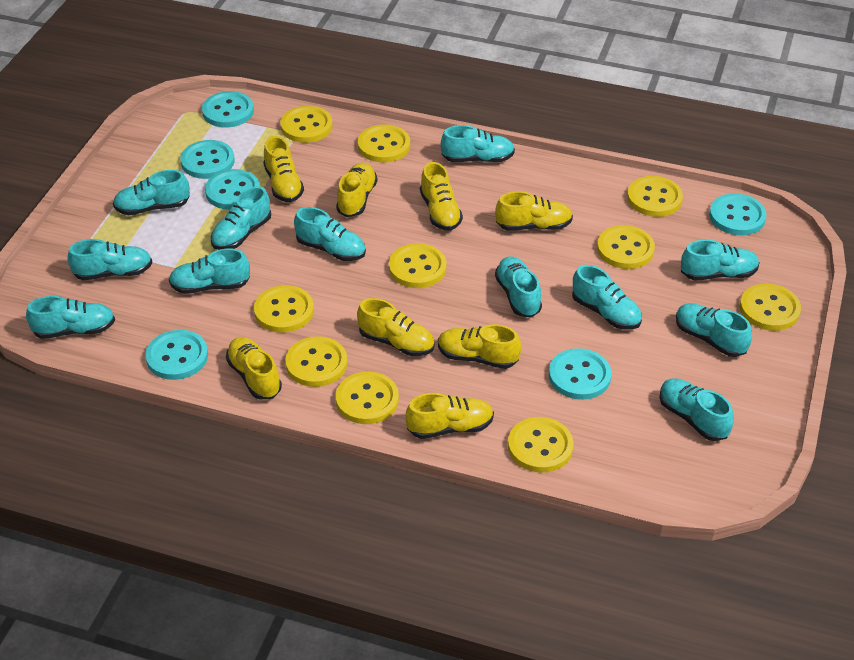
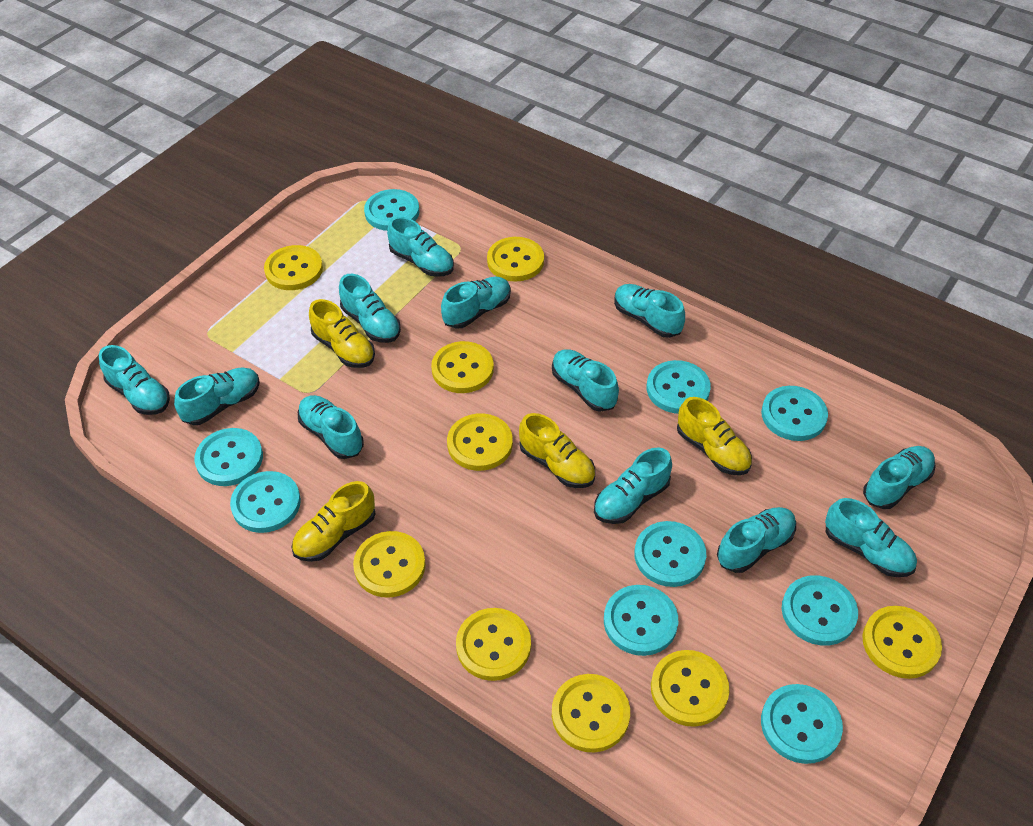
turquoise button: [145,330,208,380] [180,140,235,179] [202,91,254,128] [205,169,260,210] [549,348,611,400] [709,194,767,235] = 6 -> [194,428,263,486] [230,471,301,533] [364,189,420,231] [604,585,678,656] [634,521,706,587] [647,360,711,414] [761,386,828,441] [761,684,843,764] [782,575,858,646] = 9
yellow button: [254,285,314,333] [280,106,333,143] [285,336,347,387] [336,372,399,424] [358,124,410,163] [389,243,446,288] [508,417,574,473] [597,225,655,269] [627,176,683,217] [740,284,801,331] = 10 -> [264,245,323,290] [353,531,426,598] [431,341,494,393] [447,413,513,471] [456,608,531,681] [487,237,544,282] [552,674,630,753] [651,650,729,727] [862,606,942,679] = 9
yellow shoe: [226,337,282,400] [263,136,304,202] [336,163,377,217] [357,298,435,356] [406,393,494,439] [420,162,463,231] [438,324,521,369] [495,191,573,231] = 8 -> [291,481,376,562] [309,299,375,368] [519,413,595,488] [677,397,752,475] = 4

